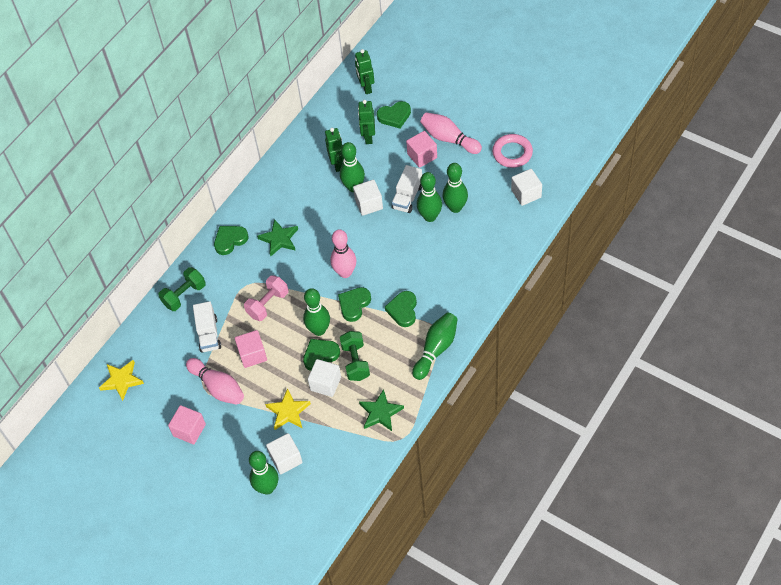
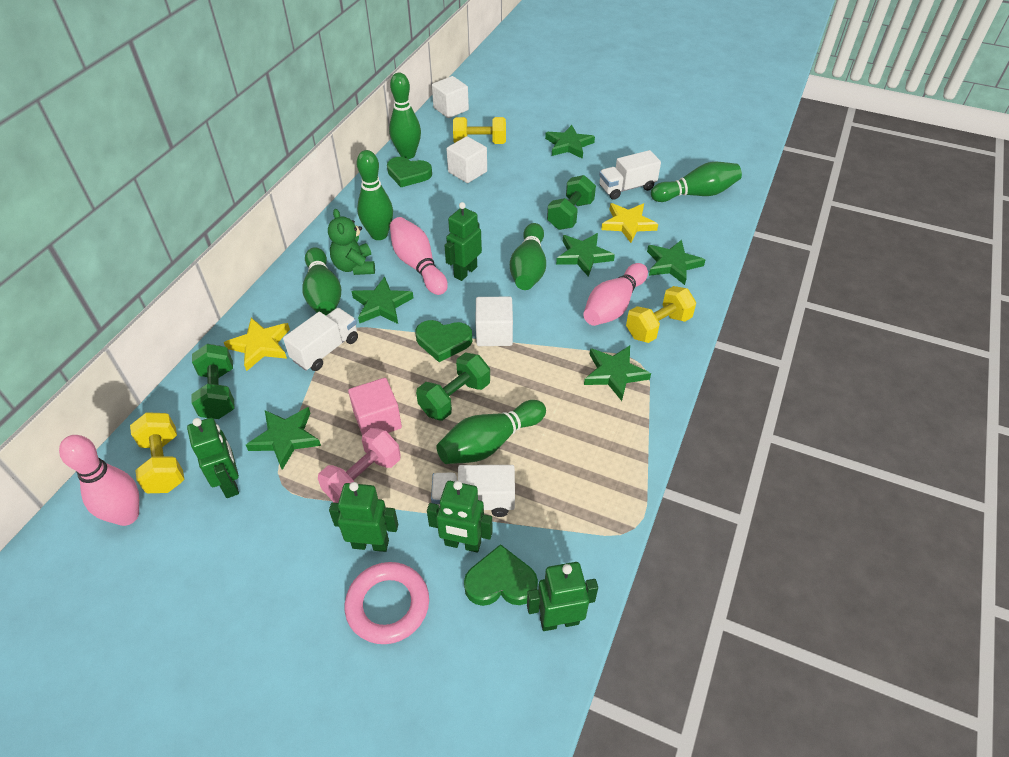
green dumbbell: [158,267,206,311] [340,331,370,381] = 2 -> [192,344,235,419] [416,353,490,421] [547,175,596,230] = 3
green heart: [214,226,248,255] [303,339,340,371] [338,287,371,322] [377,101,411,128] [385,291,417,327] = 5 -> [387,157,432,187] [415,320,472,362] [464,544,538,606] = 3
green robot: [325,128,344,172] [355,49,374,94] [358,100,375,144] = 3 -> [187,418,239,498] [329,482,398,552] [427,481,493,553] [444,202,482,281] [527,562,598,631] = 5
green star: [257,219,298,256] [359,389,404,431] = 2 -> [246,407,321,470] [351,277,413,324] [545,125,595,159] [556,233,615,277] [584,346,651,401] [647,240,705,285] = 6
green teddy bear: none = 0 -> [328,209,375,275] = 1
pink cube: [168,405,206,444] [235,330,267,368] [406,131,437,168] = 3 -> [348,378,402,435] = 1
white cube: [266,433,303,474] [308,359,341,397] [353,180,383,216] [511,169,542,206] = 4 -> [432,76,469,118] [447,136,487,183] [475,297,513,346] = 3
white truck: [193,301,221,353] [392,165,422,213] = 2 -> [283,308,358,371] [431,465,515,517] [599,150,661,200] = 3
yellow dumbbell: none = 0 -> [130,412,184,493] [453,117,506,144] [626,286,696,343] = 3

